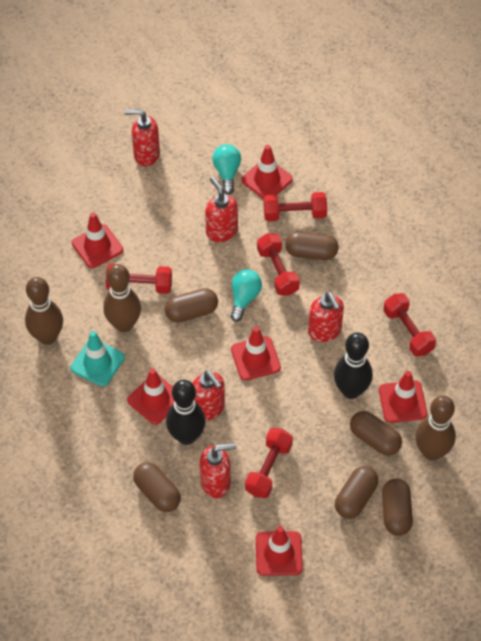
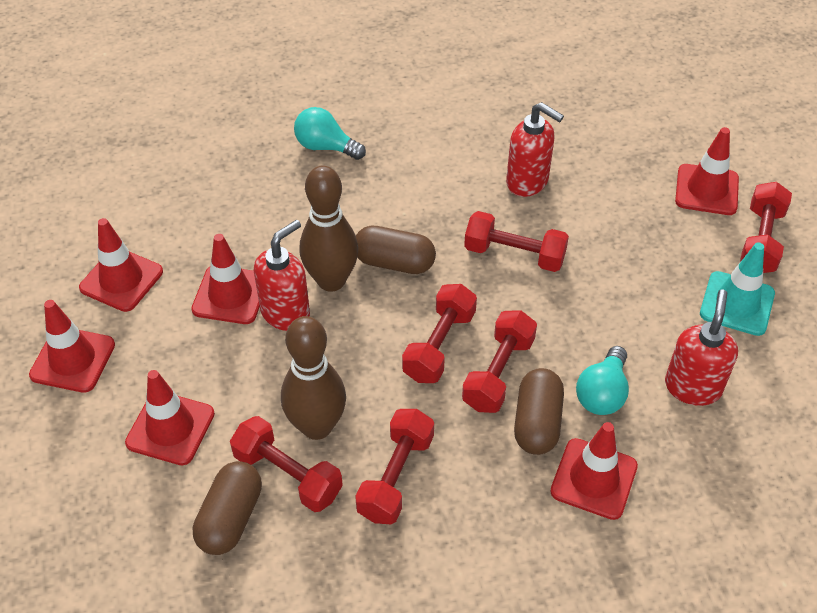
black bowling pin: [166,380,206,445] [334,332,373,399] = 2 -> none = 0
brown bowling pin: [25,277,63,345] [103,264,141,332] [416,396,456,460] = 3 -> [281,316,346,440] [300,166,358,292] = 2
brown capsule: [133,462,181,512] [165,288,218,323] [285,231,339,260] [335,466,378,519] [350,411,402,456] [382,478,413,536] = 6 -> [193,461,262,555] [356,226,436,274] [514,368,564,455] = 3
red dumbbell: [106,264,172,294] [245,428,293,498] [257,233,300,296] [263,192,327,221] [383,293,436,357] = 5 -> [230,416,343,512] [355,409,434,524] [402,284,477,383] [462,310,537,413] [464,211,569,272] [740,182,792,273] = 6
red soap dispenser: [124,109,160,166] [192,370,225,421] [200,443,236,498] [205,177,238,242] [308,292,344,342] = 5 -> [254,220,310,331] [506,102,564,197] [665,290,738,406] = 3

